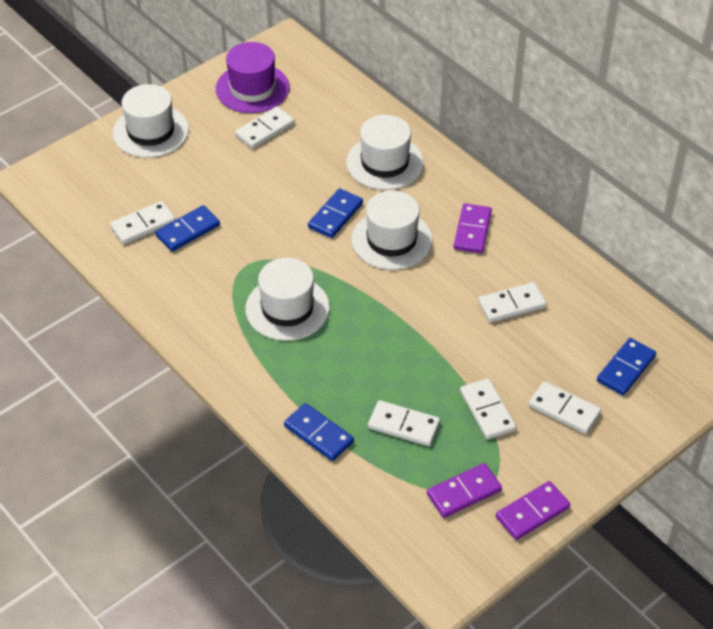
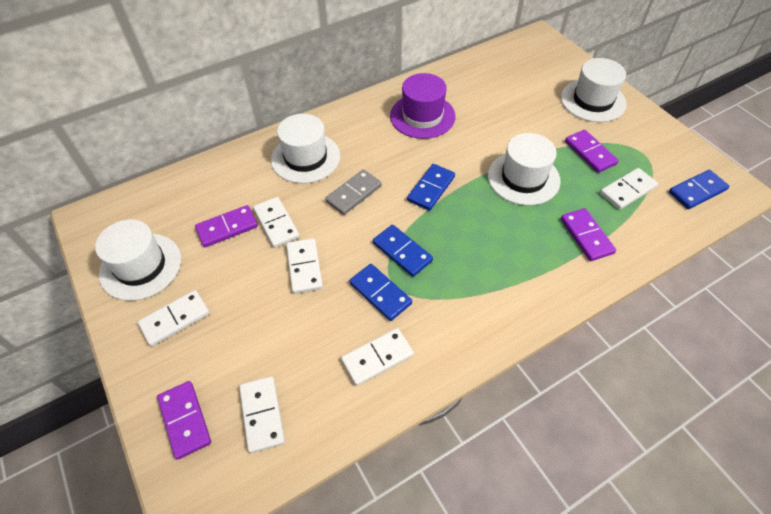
grey domino: none = 0 -> [325,169,382,215] = 1
purple domino: [427,463,502,518] [454,204,492,253] [496,481,570,540] = 3 -> [157,381,211,460] [195,205,258,247] [561,208,616,261] [565,130,619,173] = 4

